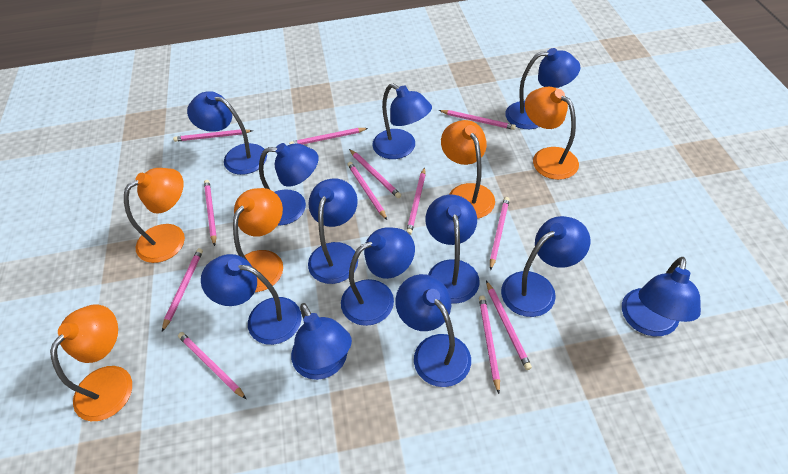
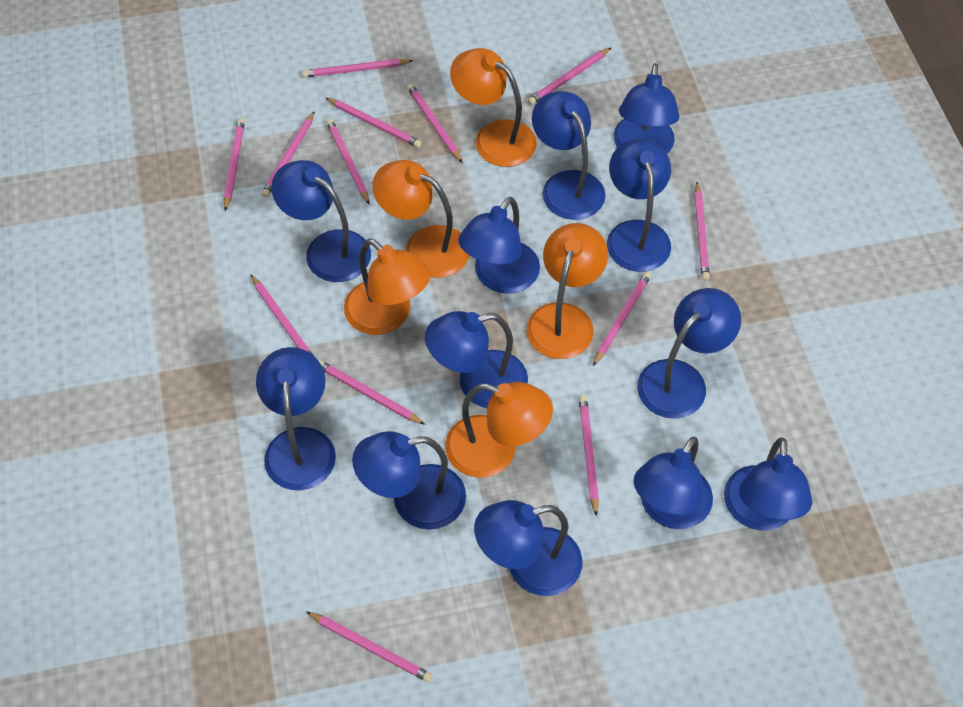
pink pencil: [162,248,203,332] [173,129,253,142] [178,332,246,399] [204,180,217,246] [289,128,368,145] [347,162,387,220] [349,149,401,198] [406,167,426,235] [439,110,516,130] [479,295,500,394] [486,280,532,370] [490,197,510,271] = 12 -> [224,118,245,211] [251,275,314,356] [261,111,315,198] [302,59,413,78] [306,611,433,682] [318,360,425,425] [326,98,422,148] [326,118,370,205] [407,84,463,163] [528,48,611,105] [579,395,599,517] [593,271,651,366] [694,182,710,281] = 13

